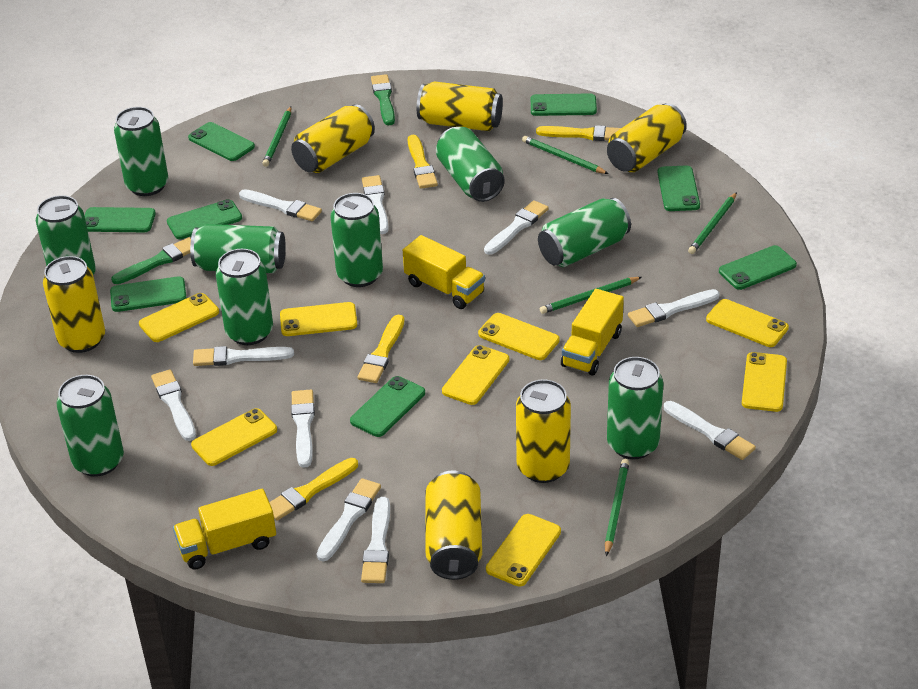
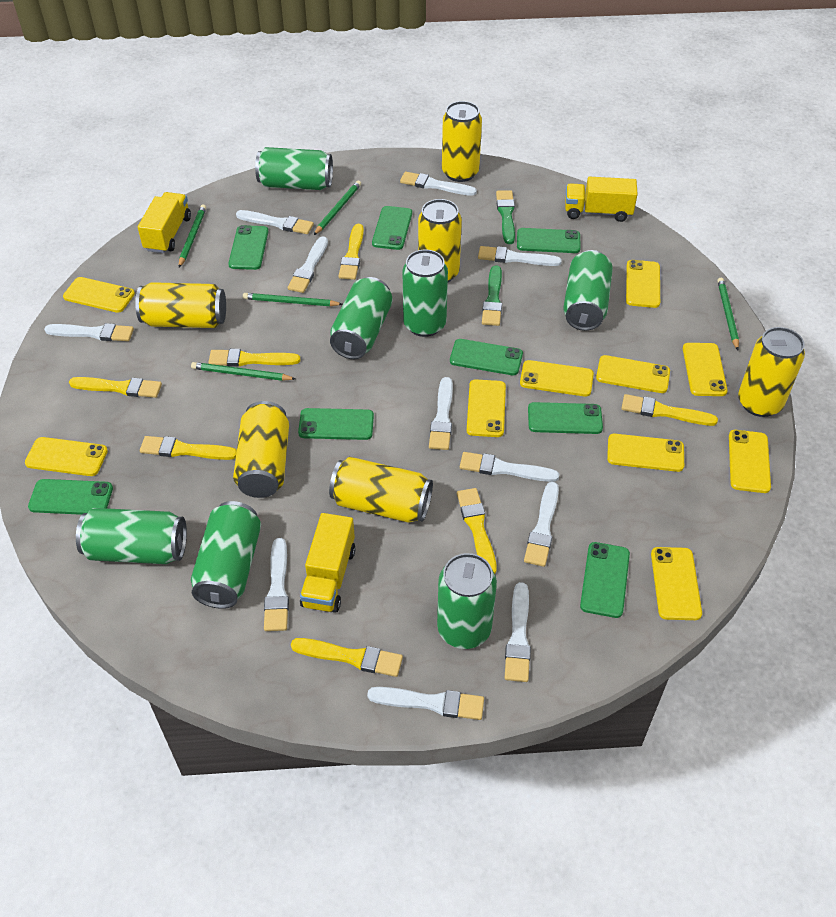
green can: [36,195,96,275] [57,375,124,477] [114,107,168,196] [190,224,286,273] [216,249,273,345] [330,193,383,287] [436,127,505,202] [538,198,631,267] [607,357,664,459] = 9 -> [76,508,187,564] [191,501,261,609] [255,147,333,190] [330,277,393,359] [403,250,448,337] [437,553,497,649] [563,250,613,331] = 7
white brush: [151,369,196,441] [193,346,294,366] [239,189,322,221] [291,390,315,468] [317,478,381,561] [361,497,390,583] [362,175,389,234] [484,200,548,255] [628,289,720,327] [664,401,756,460] = 10 -> [44,323,134,341] [236,210,314,234] [264,538,289,631] [288,237,328,293] [367,687,484,720] [400,172,477,196] [429,377,453,450] [460,452,559,482] [478,246,562,266] [505,582,531,682] [524,482,559,567] = 11
yellow brush: [269,458,358,521] [357,315,405,383] [408,135,438,189] [536,125,621,141] = 4 -> [69,377,162,398] [140,436,237,460] [208,349,300,367] [291,638,403,677] [338,224,364,280] [457,488,497,574] [621,394,718,426] = 7
yellow phone: [139,293,219,342] [191,408,277,466] [280,302,357,336] [442,345,509,405] [478,313,560,360] [486,514,561,587] [706,299,789,347] [742,352,787,412] = 8 -> [25,437,108,476] [63,277,135,313] [467,379,506,437] [520,360,594,397] [596,355,670,393] [607,434,684,472] [626,260,660,308] [651,547,702,620] [683,343,728,396] [729,430,771,493] = 10

